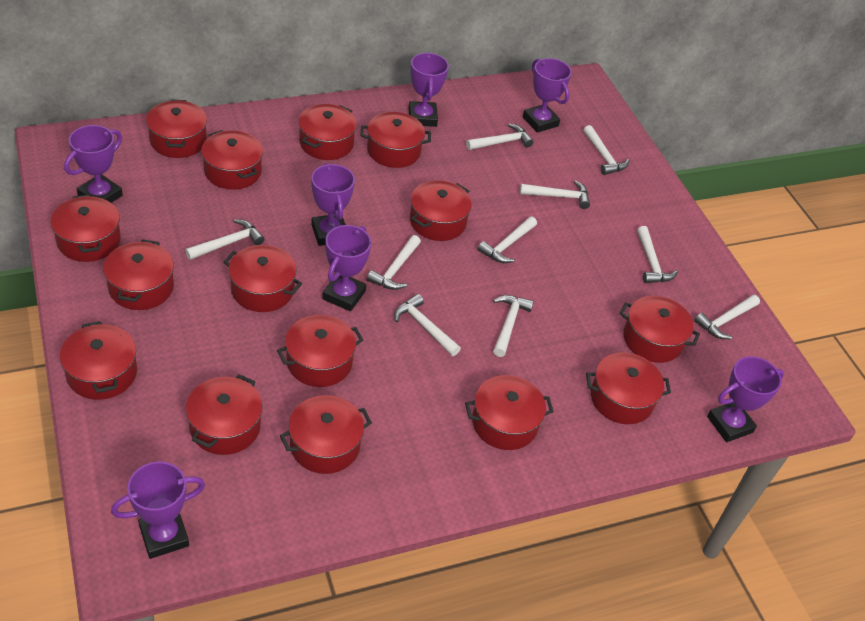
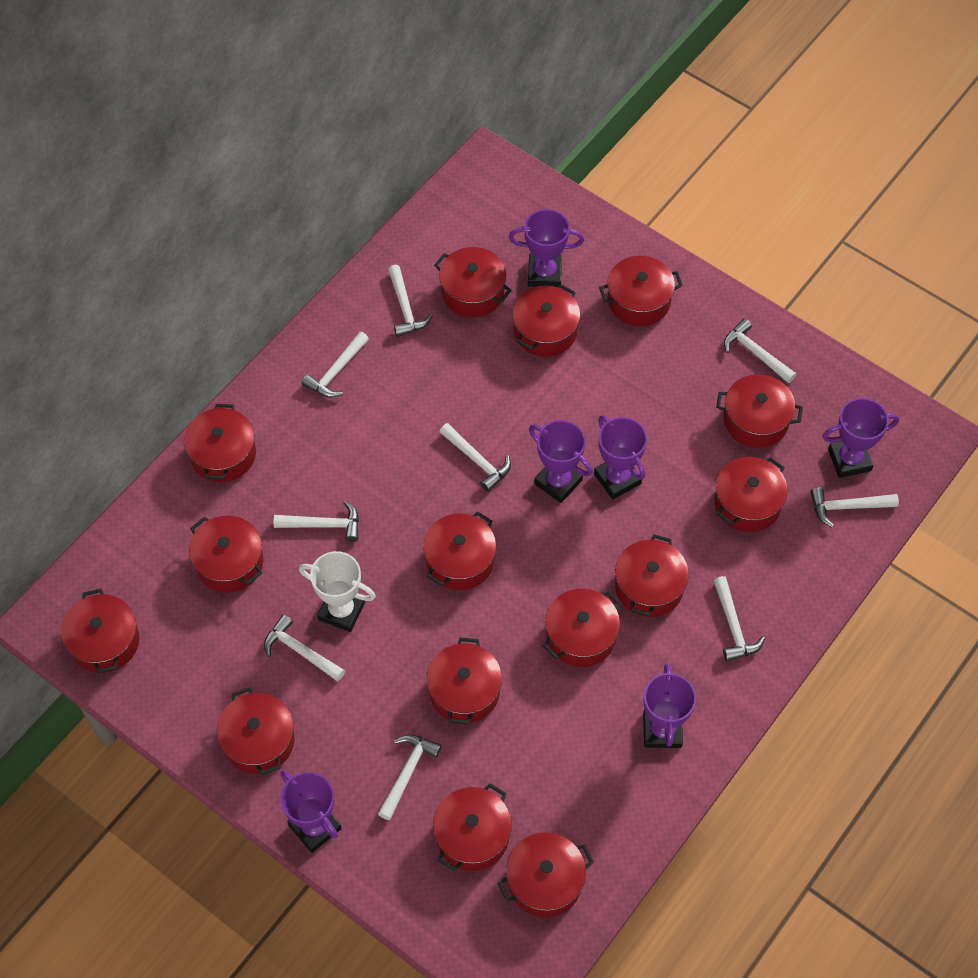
purple trophy: [64,125,123,203] [111,462,205,559] [311,163,355,246] [322,225,371,311] [408,52,449,127] [523,58,572,133] [707,356,784,442] = 7 -> [280,770,342,853] [509,209,584,287] [529,420,593,503] [594,415,647,499] [643,663,696,748] [822,398,899,478] = 6
white hammer: [185,219,264,260] [367,235,421,290] [394,294,461,356] [466,123,534,150] [478,216,537,263] [493,295,534,357] [520,180,590,209] [583,125,630,175] [637,226,678,283] [694,295,760,339] = 10 -> [264,614,345,681] [274,501,359,542] [302,332,369,398] [378,734,442,820] [388,265,433,337] [440,423,511,492] [714,576,765,662] [724,319,796,383] [810,488,899,528] = 9
white trophy: none = 0 -> [299,551,376,632] = 1

